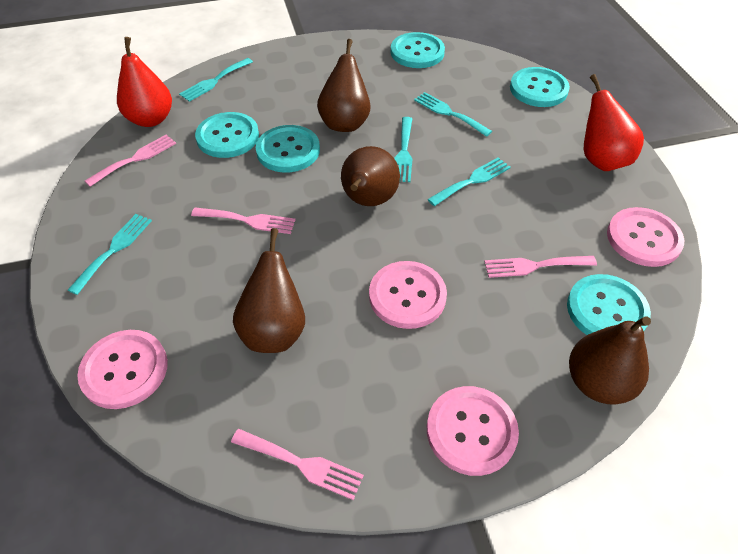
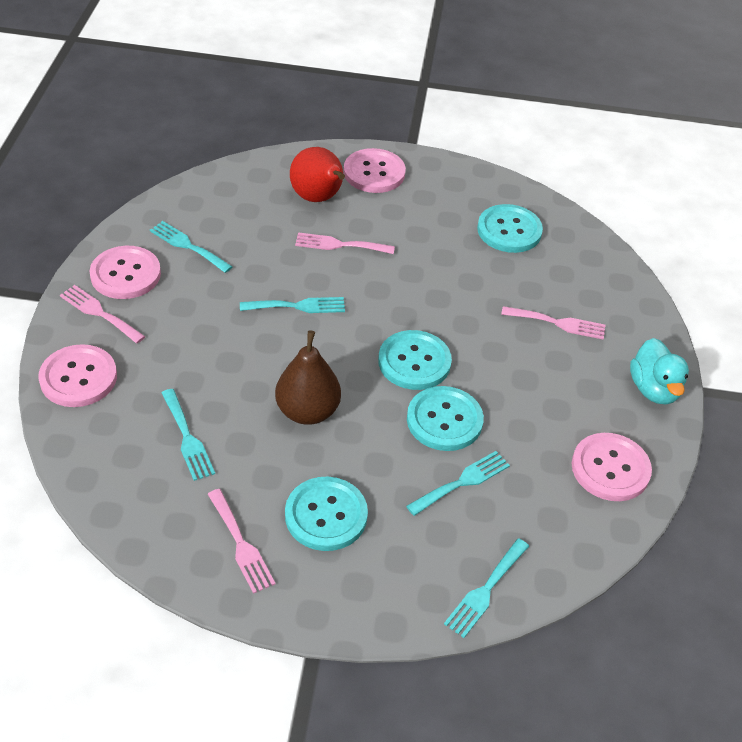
brown pear: [233,228,305,353] [317,39,370,132] [341,146,400,206] [569,316,651,405] = 4 -> [275,330,341,425] = 1
red pear: [117,37,172,127] [584,74,644,171] = 2 -> [290,147,345,202] = 1
turquoise button: [195,112,259,158] [256,125,320,173] [391,32,445,68] [510,67,570,107] [567,274,651,335] = 5 -> [285,477,368,551] [378,330,452,390] [407,386,484,451] [477,204,543,253] = 4
turquoise duck: none = 0 -> [630,338,689,404] = 1

